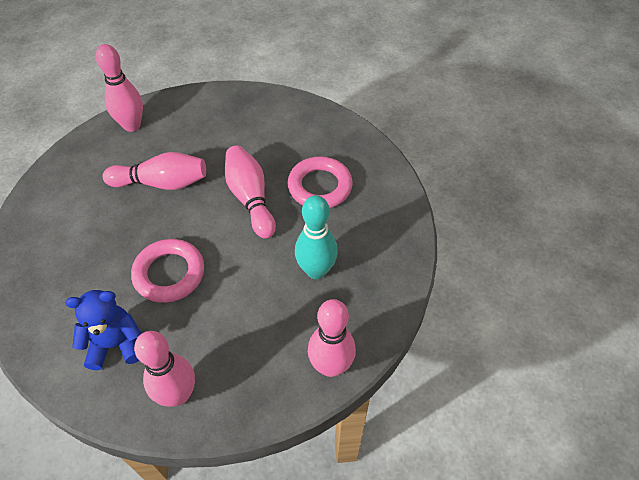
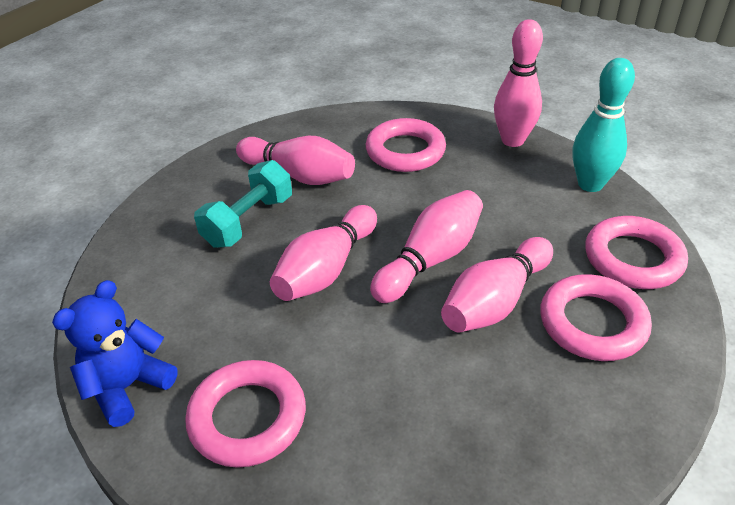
pink ring: [131,239,204,303] [288,156,353,208] = 2 -> [185,360,306,468] [366,118,446,172] [540,274,652,361] [585,216,688,289] = 4
turquoise dumbbell: none = 0 -> [194,160,292,248] = 1

